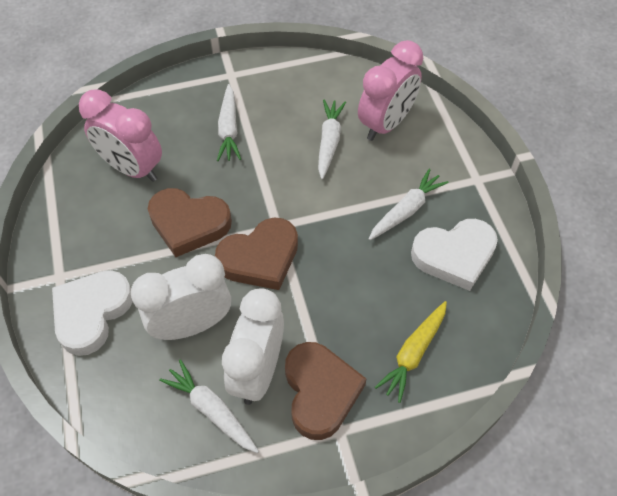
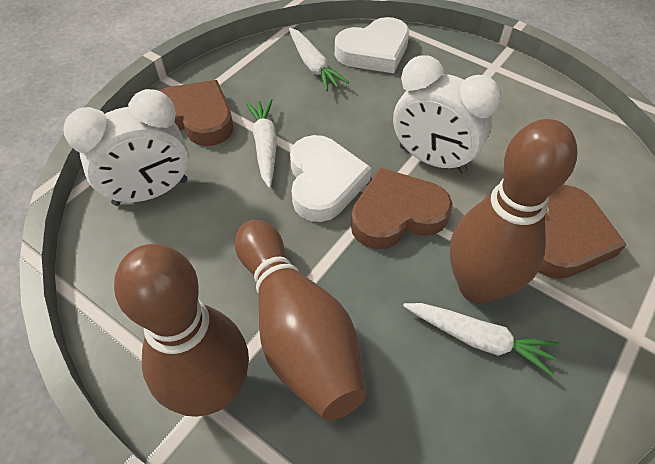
brown bowling pin: none = 0 -> [114,244,249,417] [235,220,366,421] [450,119,577,304] = 3
pink clock: [79,89,162,182] [358,40,423,141] = 2 -> none = 0
white carrot: [159,360,259,453] [217,84,241,161] [318,100,346,179] [369,169,448,240] = 4 -> [245,99,277,188] [289,28,349,91] [403,303,559,376] = 3
yellow carrot: [375,301,447,403] = 1 -> none = 0

